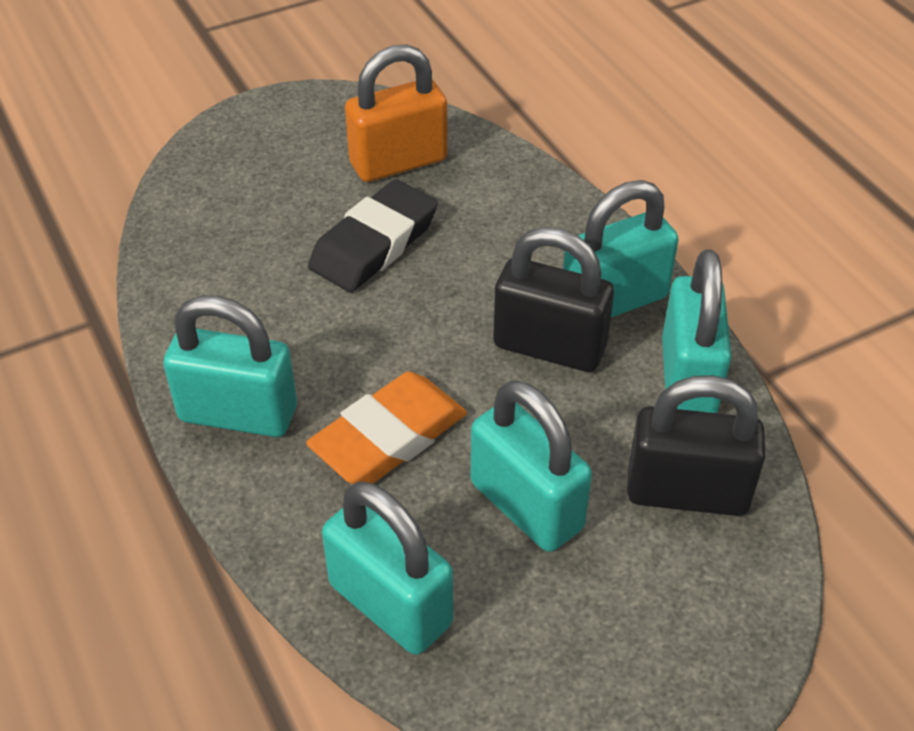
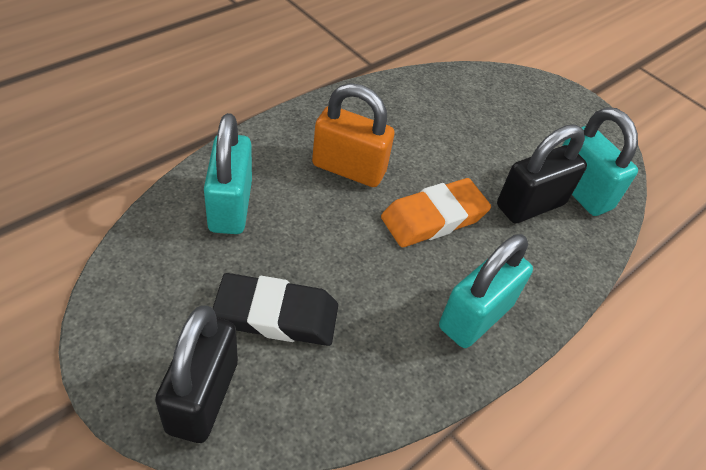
turquoise padlock: [163,296,297,437] [322,482,453,655] [471,380,592,552] [563,180,679,317] [662,249,732,413] = 5 -> [204,113,252,234] [439,234,533,348] [562,107,638,216] = 3

